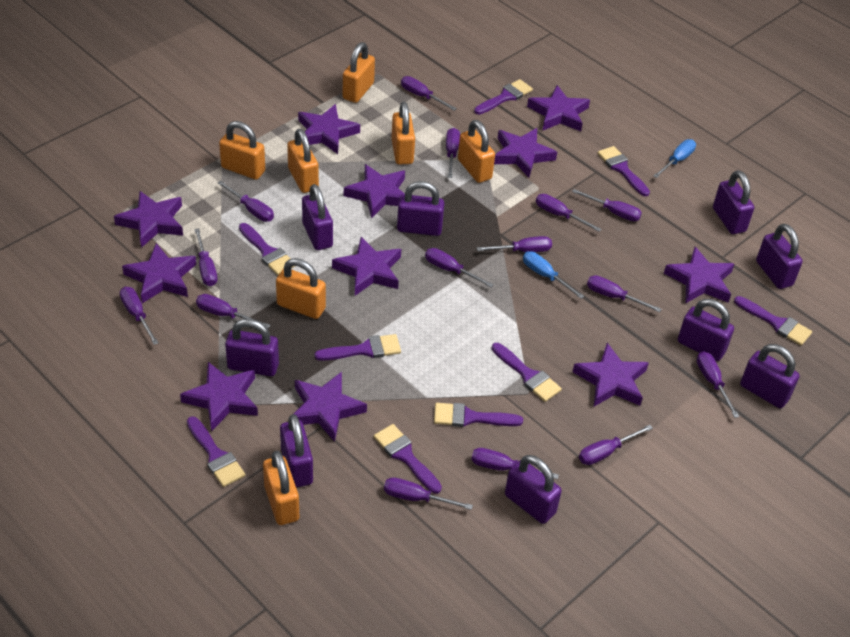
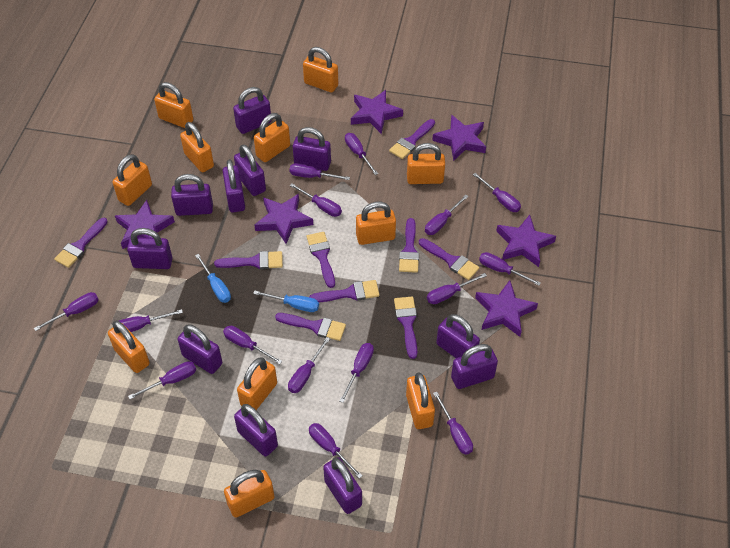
orange padlock: [219,121,265,180] [263,451,299,525] [276,258,326,319] [287,129,319,193] [343,42,375,103] [391,102,415,165] [458,120,495,183] = 7 -> [108,320,150,373] [113,154,152,206] [154,82,193,128] [180,122,214,172] [224,470,275,518] [237,357,277,410] [254,113,290,162] [303,47,338,92] [356,202,396,245] [406,372,435,429] [407,143,445,184] = 11
purple padlock: [225,319,279,376] [280,414,313,488] [302,184,333,250] [397,181,444,236] [505,455,562,524] [678,299,734,361] [713,170,754,234] [740,344,800,408] [756,224,803,289] = 9 -> [127,228,172,269] [171,174,213,216] [177,324,222,374] [223,159,245,213] [233,87,271,134] [234,144,266,196] [234,404,278,457] [293,127,331,171] [323,457,362,514] [436,314,480,358] [451,344,498,389] = 11
purple star: [114,191,183,248] [122,243,196,303] [180,362,258,432] [294,372,367,442] [298,104,360,154] [332,237,401,296] [344,164,405,218] [494,128,557,177] [527,85,590,131] [573,343,649,406] [664,247,734,304] = 11 -> [115,200,175,249] [254,194,313,244] [351,90,403,134] [432,115,486,161] [475,280,538,337] [497,215,556,267] = 6

